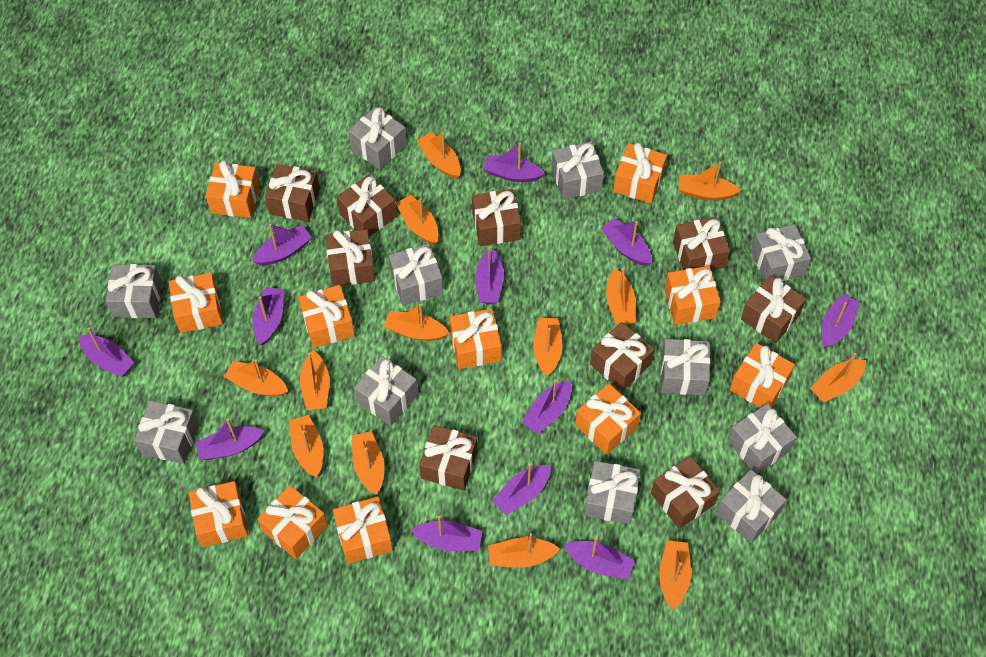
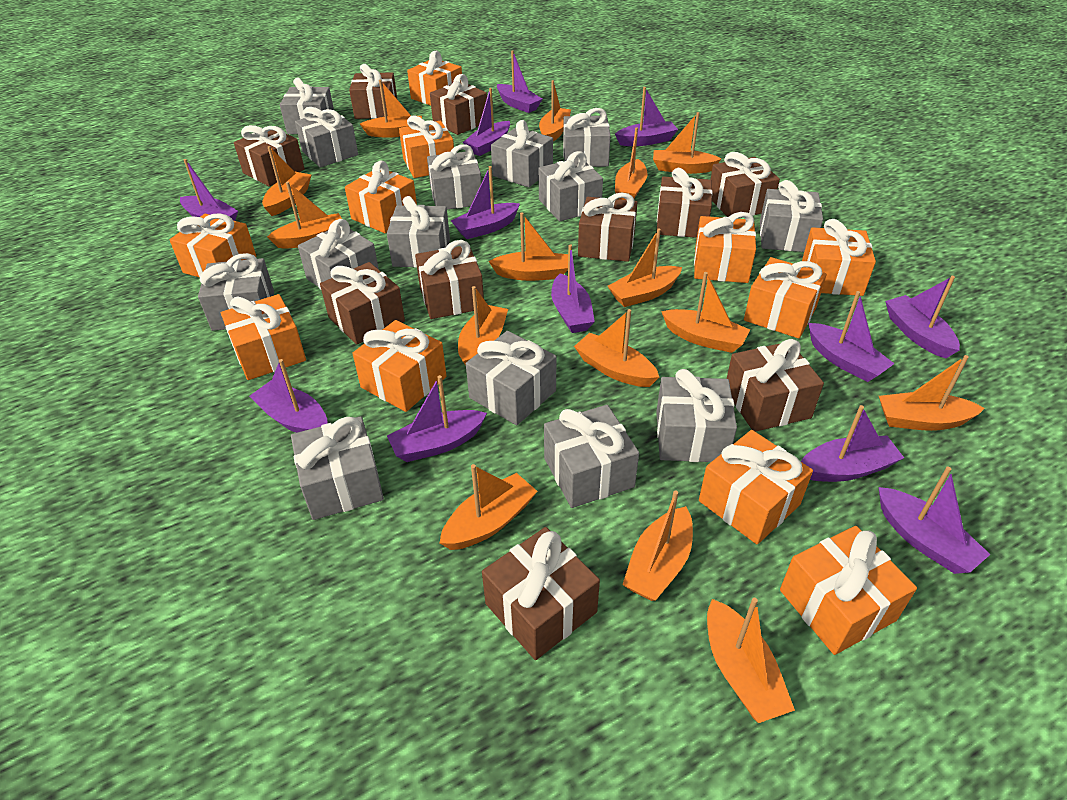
brown gift: [265,164,320,222] [325,229,375,286] [337,174,397,237] [419,425,478,491] [472,189,521,246] [590,322,654,391] [651,456,720,529] [673,217,730,271] [741,275,806,343] = 9 -> [234,125,305,187] [320,262,405,345] [349,64,397,119] [415,240,484,319] [430,74,487,135] [482,527,600,660] [578,193,637,262] [656,168,713,238] [711,152,780,218] [726,339,824,432] = 10
grey gift: [106,264,162,318] [134,400,199,464] [348,106,407,170] [354,356,418,426] [389,244,443,306] [551,141,604,200] [584,461,640,525] [660,339,710,395] [716,469,787,543] [727,404,797,474] [751,224,811,282] = 11 -> [198,253,274,331] [280,78,334,134] [291,416,384,520] [295,107,358,167] [298,219,379,289] [387,196,450,268] [427,144,482,209] [466,331,556,425] [491,120,553,187] [538,151,603,221] [544,405,639,508] [563,108,611,167] [656,369,737,462] [760,180,823,252] = 14
orange boat: [224,359,288,396] [289,415,323,477] [300,350,329,410] [352,431,385,495] [384,304,450,341] [396,195,439,245] [417,132,461,179] [488,533,560,568] [533,318,562,376] [606,268,636,325] [659,540,691,610] [678,161,741,200] [810,353,866,403] = 13 -> [262,146,311,216] [267,182,342,249] [360,80,422,138] [440,464,537,550] [458,286,508,366] [489,213,568,281] [539,80,571,141] [574,309,659,387] [608,228,682,307] [615,127,648,200] [622,490,693,601] [653,112,721,174] [661,272,750,353] [707,598,795,723] [879,355,985,431] = 15

